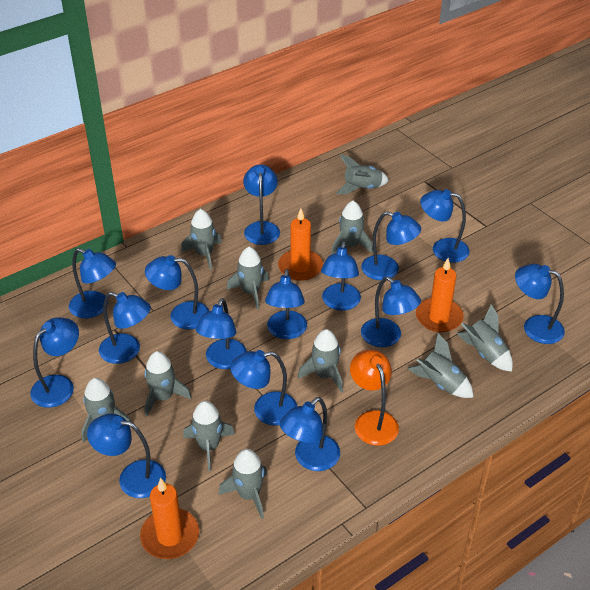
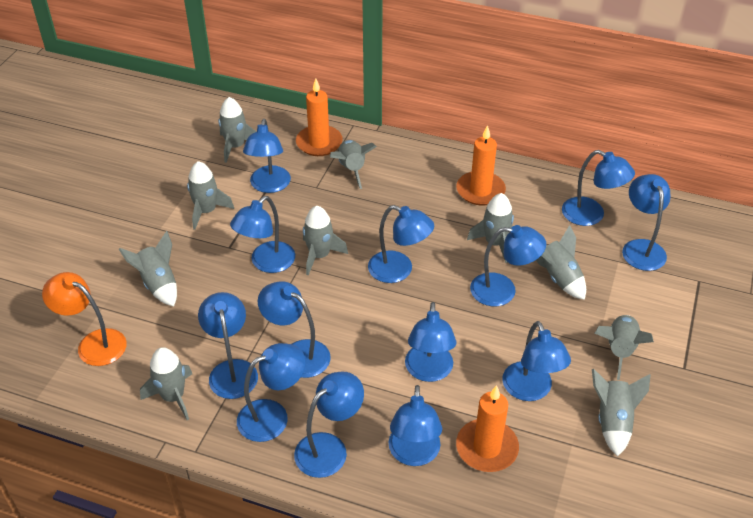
blue lamp: [30,317,79,408] [69,248,116,318] [87,414,166,498] [99,292,151,364] [145,255,209,330] [196,298,247,369] [230,350,297,426] [243,164,280,245] [265,269,307,339] [280,397,340,471] [321,241,361,311] [361,211,421,280] [361,277,421,347] [420,189,470,263] [515,264,565,344] = 15 -> [198,292,258,399] [230,196,295,273] [237,343,306,442] [243,119,291,193] [258,281,330,378] [294,371,364,478] [368,205,434,283] [388,385,442,466] [405,302,457,382] [470,225,546,306] [502,321,571,401] [562,150,635,226] [622,174,671,271] = 13
grey rocket: [81,378,132,443] [144,351,192,416] [181,209,222,270] [183,401,235,471] [219,449,267,519] [227,247,269,310] [298,329,343,393] [331,201,373,255] [336,154,389,194] [407,333,474,398] [457,304,513,372] = 11 -> [119,231,177,306] [140,347,192,420] [187,161,234,230] [218,97,256,163] [303,206,348,275] [330,140,377,189] [467,193,514,263] [536,225,586,300] [592,369,651,457] [594,315,654,380] = 10

